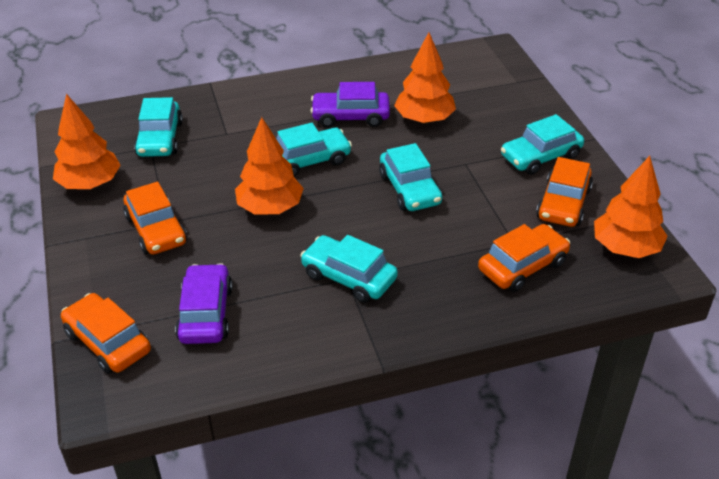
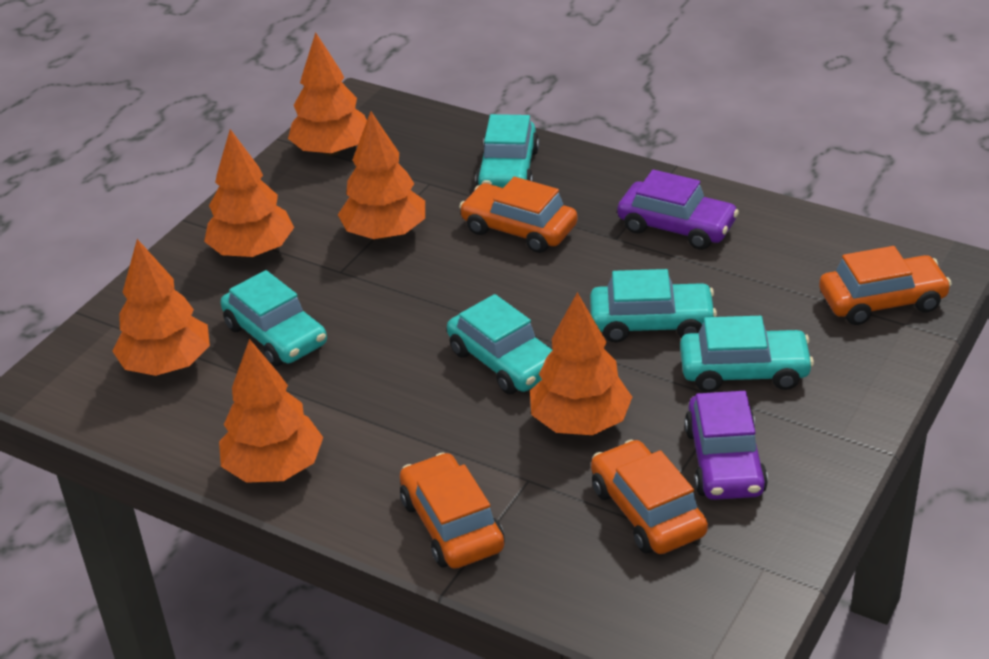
orange tree: [53,94,121,189] [235,117,304,215] [394,32,456,124] [594,156,668,258] = 4 -> [113,239,210,376] [204,129,294,257] [219,339,323,483] [288,32,367,156] [338,111,425,239] [530,292,632,435] = 6

